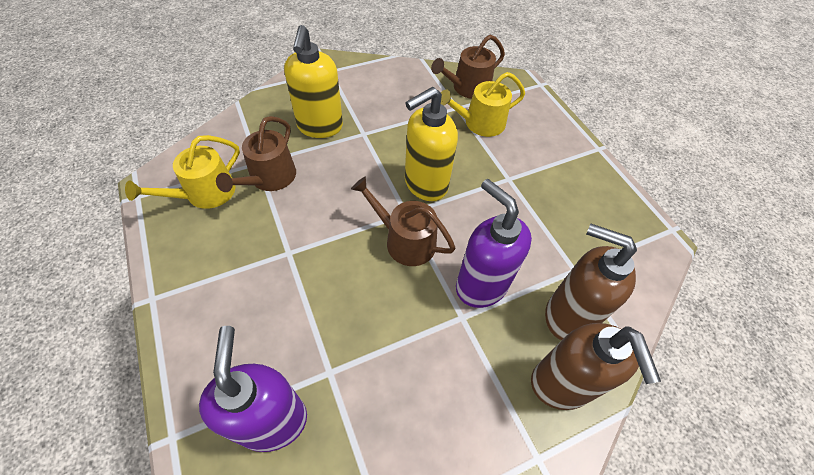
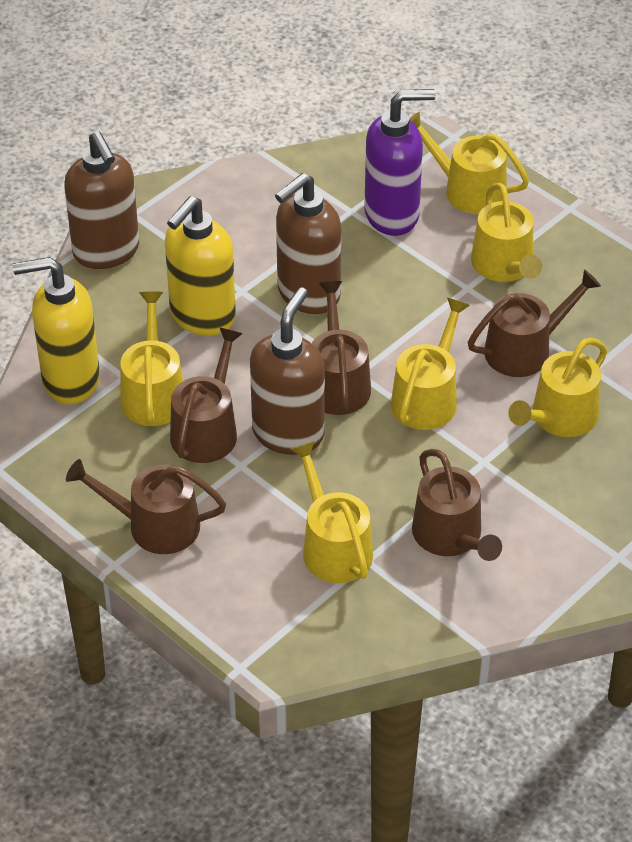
brown soap dispenser: [531,323,661,410] [545,224,637,340] = 2 -> [64,131,139,269] [250,287,325,455] [275,173,341,314] = 3
brown watering can: [216,116,296,192] [351,177,456,266] [431,35,505,99] = 3 -> [66,459,226,554] [170,327,243,463] [312,281,371,415] [412,449,502,561] [468,270,601,377] = 5
purple soap dispenser: [199,326,307,452] [456,179,532,308] = 2 -> [364,89,436,236] = 1
yellow watering can: [125,135,240,209] [441,72,525,137] = 2 -> [120,291,183,426] [291,441,373,583] [391,298,470,430] [410,112,529,214] [471,183,542,282] [508,337,607,437] = 6

